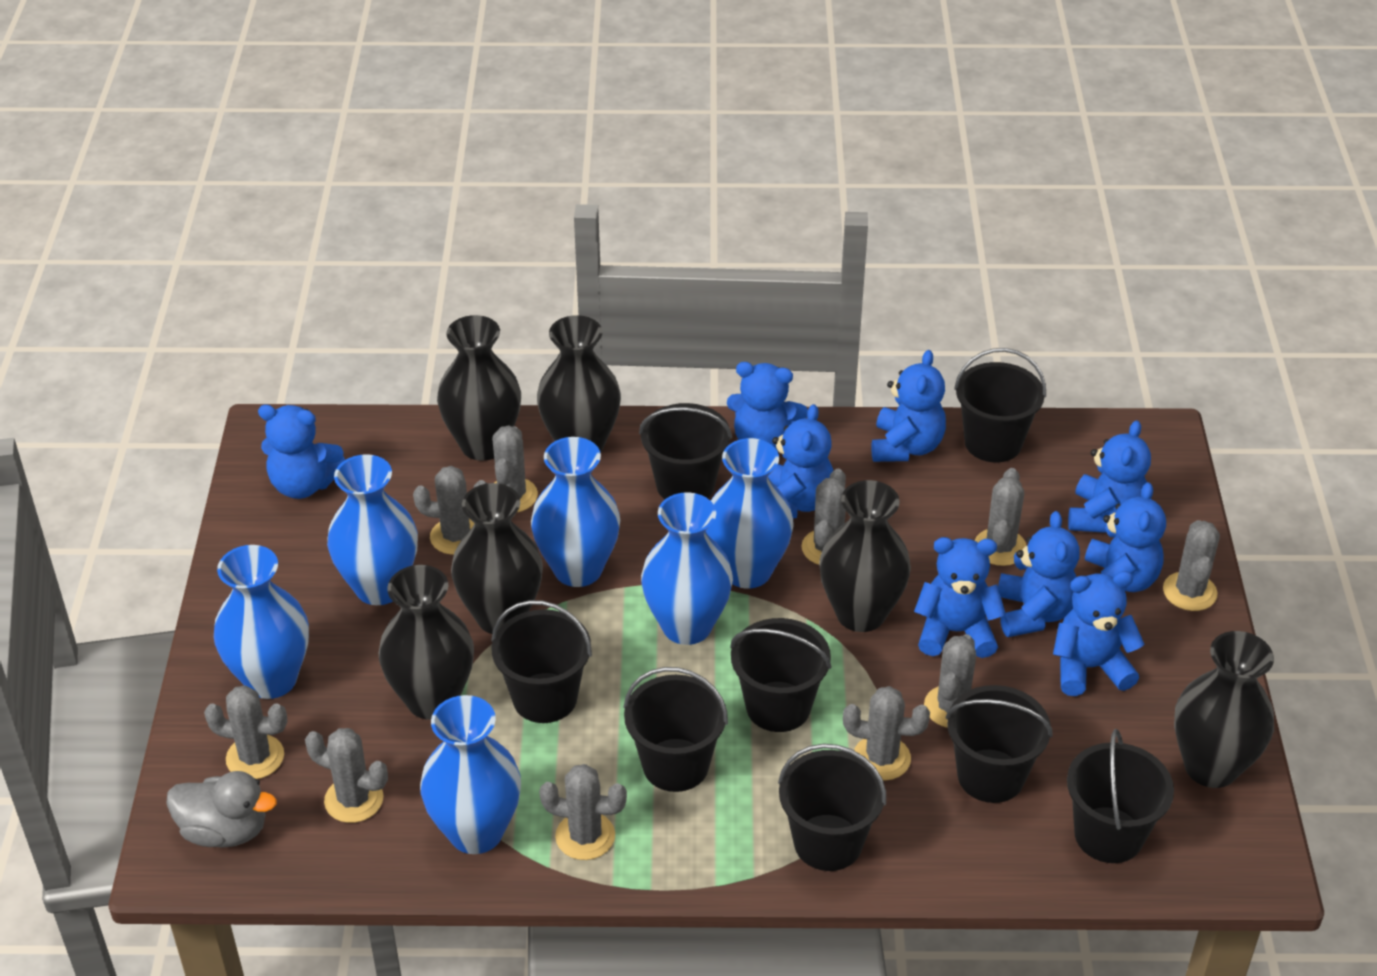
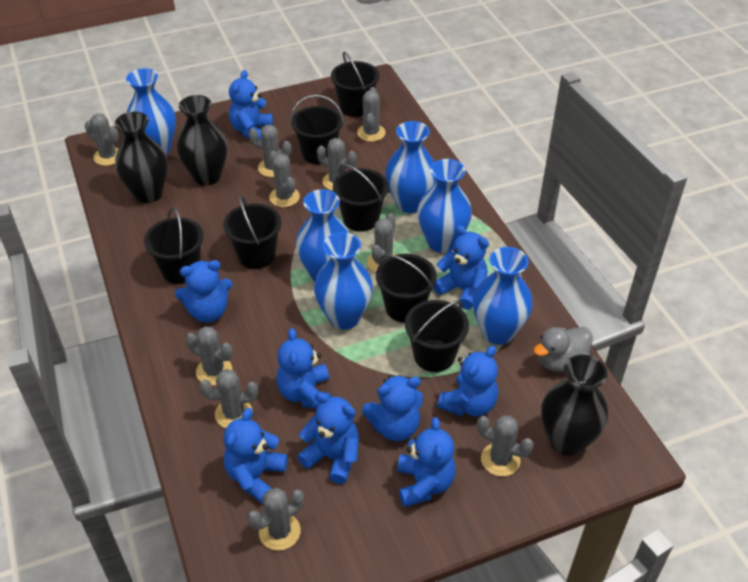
black bucket: [491,600,592,723] [623,667,728,792] [639,403,732,499] [730,618,832,732] [778,744,886,871] [946,685,1053,803] [954,348,1046,462] [1067,729,1174,863] = 8 -> [144,207,204,284] [223,195,282,269] [290,95,344,165] [331,51,380,117] [333,164,388,232] [376,254,437,323] [405,300,469,372] = 7
black vase: [379,565,474,720] [437,315,521,461] [451,483,543,634] [537,315,621,453] [819,480,911,632] [1174,631,1274,788] = 6 -> [115,112,168,203] [177,95,228,186] [541,355,608,456] = 3

